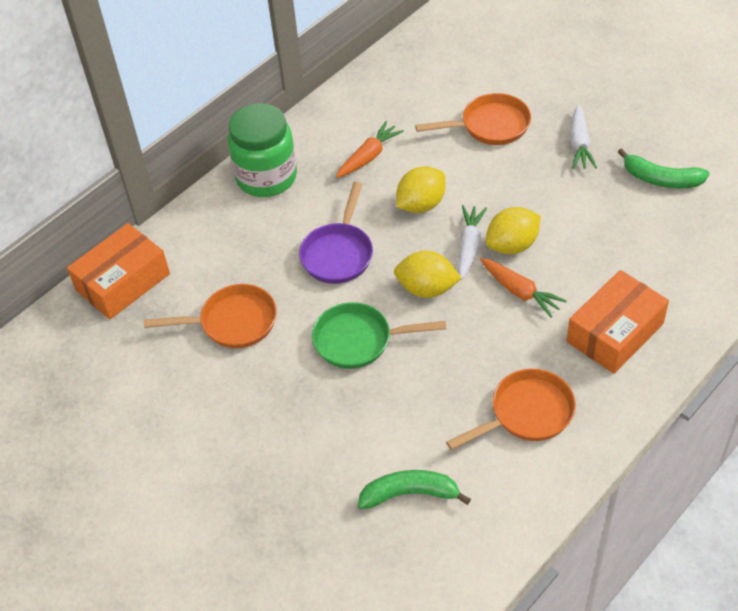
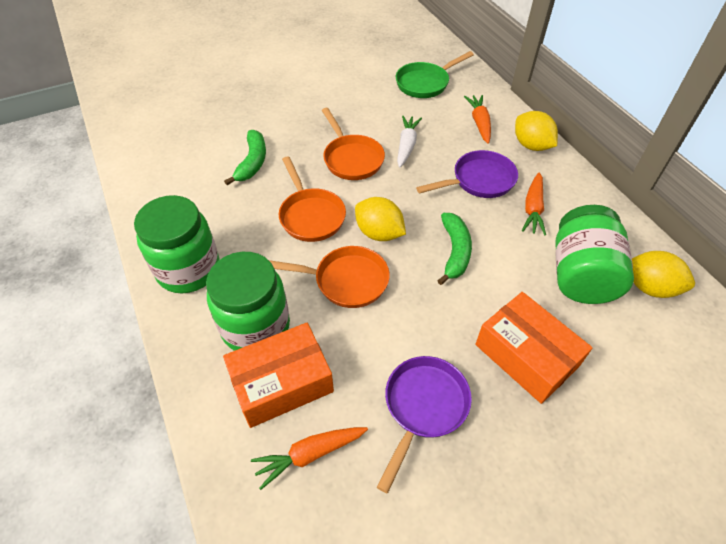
green jar: [228,103,297,197] = 1 -> [134,195,220,293] [206,252,290,351] [555,205,634,304] = 3
orange carrot: [336,121,404,178] [480,258,567,318] = 2 -> [251,427,368,490] [464,95,491,144] [522,172,546,236] = 3
purple pan: [299,182,373,284] = 1 -> [377,356,472,493] [416,150,518,198] = 2
white carrot: [458,205,487,280] [570,104,597,169] = 2 -> [397,116,422,168] = 1

